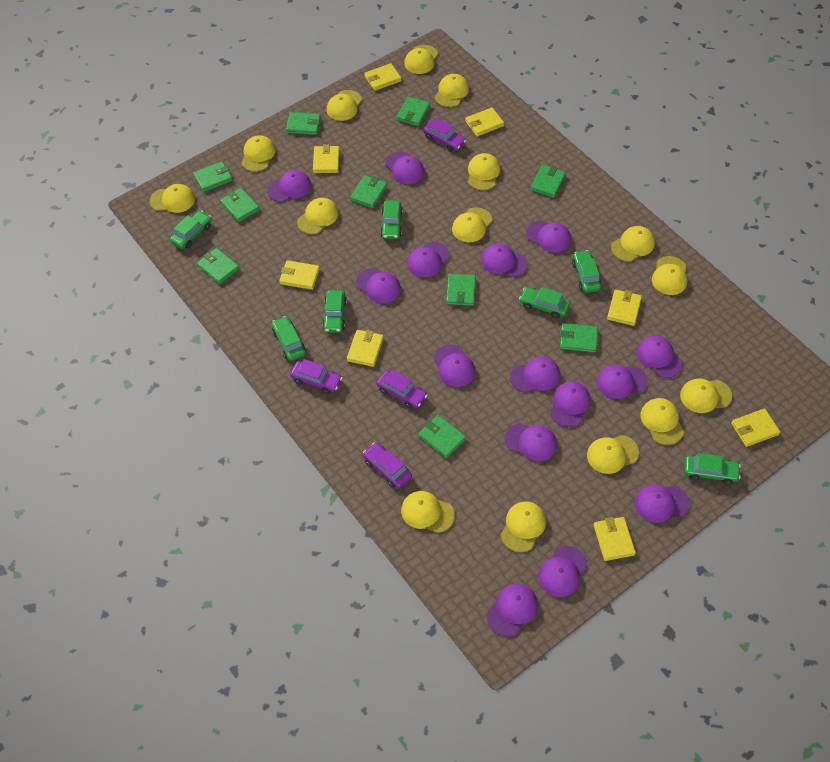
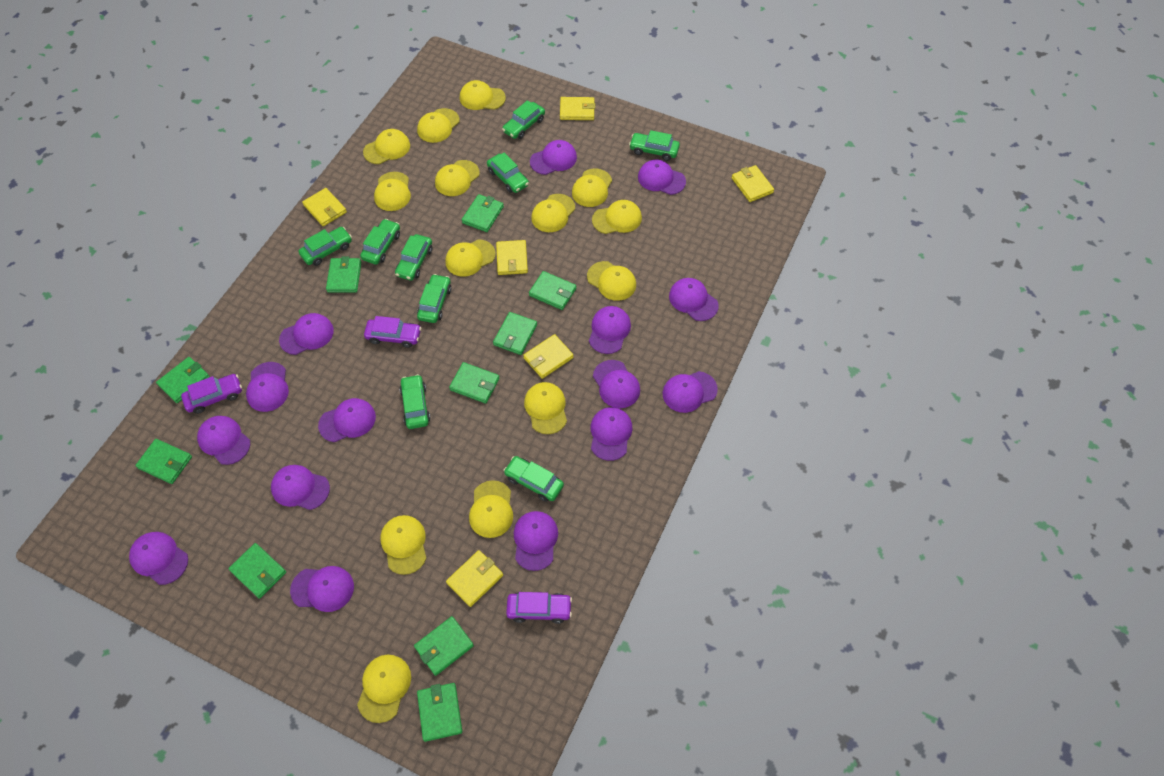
green car: [170,211,212,249] [272,316,306,361] [322,290,347,332] [380,200,403,239] [519,287,570,319] [572,250,601,293] [684,453,741,485] = 7 -> [299,227,352,266] [360,219,400,265] [395,234,432,280] [400,374,431,429] [417,274,452,323] [487,153,529,193] [502,100,545,139] [503,456,564,502] [629,130,680,161] = 9
purple car: [290,359,343,394] [363,442,412,488] [376,370,428,409] [423,118,466,152] = 4 -> [181,374,242,414] [364,316,421,348] [506,592,572,624] = 3
yellow cap: [150,184,195,213] [241,135,276,172] [297,198,339,234] [327,90,362,121] [401,491,455,533] [404,45,438,74] [435,74,469,107] [452,207,492,242] [468,153,500,190] [501,501,546,552] [587,435,639,474] [611,226,655,262] [640,398,684,445] [652,256,687,295] [680,378,732,413] = 15 -> [357,655,411,723] [363,129,410,164] [374,172,411,211] [380,515,427,575] [417,108,460,143] [435,160,480,196] [445,239,496,277] [460,80,506,110] [469,480,513,538] [524,382,567,434] [531,194,575,232] [572,169,612,207] [587,261,636,301] [592,200,642,234] = 14
yellow wallet: [279,260,320,290] [313,144,340,173] [347,330,384,367] [364,63,402,91] [465,107,504,137] [593,517,636,561] [607,289,642,326] [731,408,780,447] = 8 -> [302,188,347,226] [446,550,503,607] [496,240,528,275] [523,334,574,379] [560,97,595,120] [732,165,774,202] = 6

